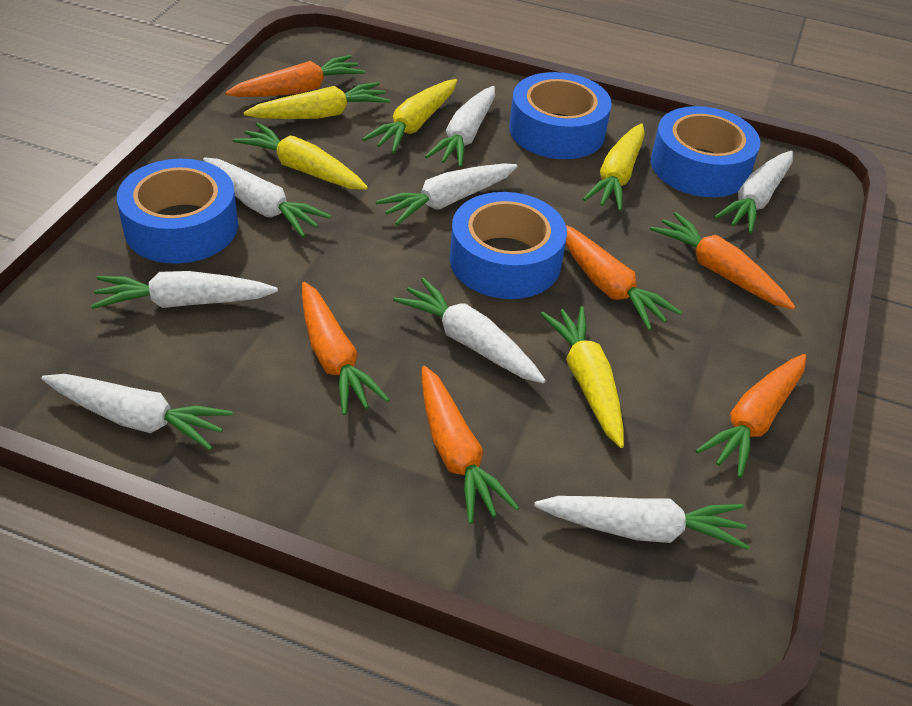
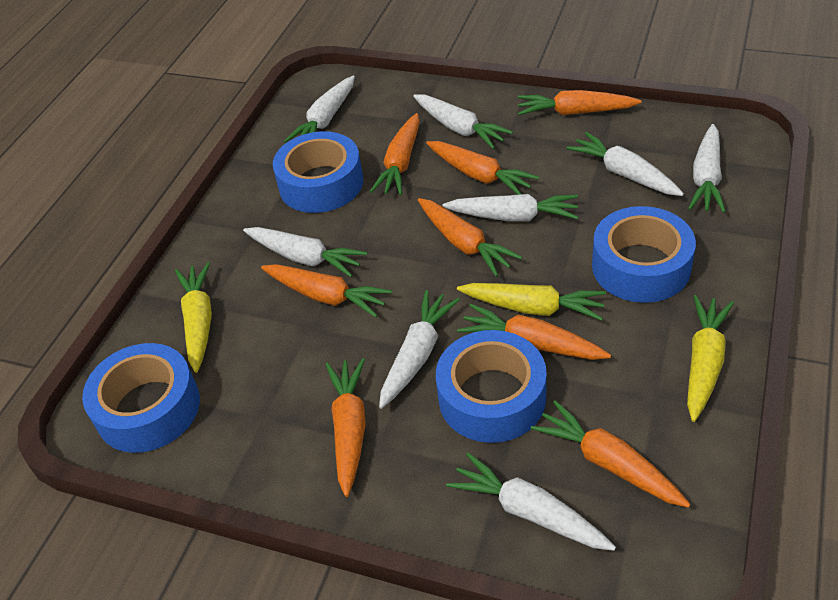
orange carrot: [225,55,365,97] [302,282,390,415] [422,366,519,524] [565,225,682,330] [650,212,795,310] [695,354,806,478] = 6 -> [261,264,392,317] [326,358,366,497] [370,113,420,195] [418,198,522,277] [426,141,539,195] [457,304,611,360] [518,90,642,115] [531,400,691,508] = 8
yellow carrot: [233,122,368,190] [244,82,390,119] [362,79,457,153] [540,306,624,448] [583,123,645,211] = 5 -> [175,262,212,373] [457,283,606,321] [687,295,734,422] = 3

